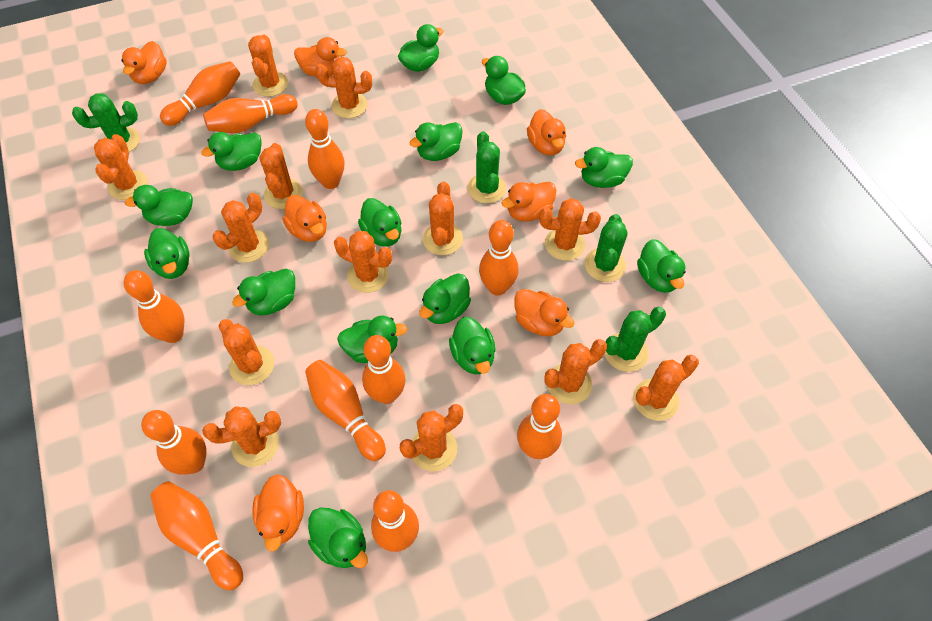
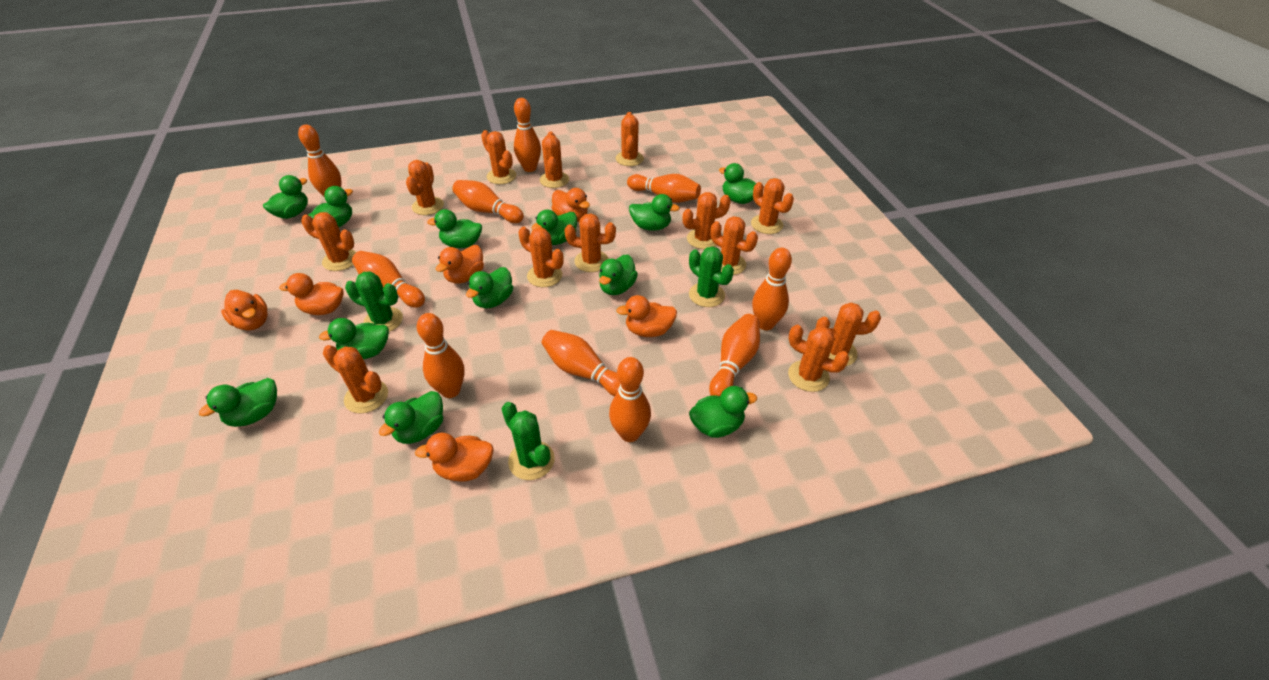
green cactus: [72,93,140,152] [468,131,506,203] [585,214,627,282] [605,307,666,372] = 4 -> [345,271,403,332] [502,402,555,480] [689,246,734,307] = 3
green duck: [125,185,193,226] [144,228,190,279] [201,132,261,171] [232,268,295,316] [308,508,368,568] [337,316,407,363] [358,198,402,247] [398,24,444,72] [410,122,463,161] [419,273,471,324] [449,317,496,374] [482,56,526,105] [575,147,633,188] [637,239,686,293] = 14 -> [199,378,277,427] [263,175,308,219] [308,186,353,227] [319,318,389,359] [379,391,443,444] [427,209,482,248] [466,267,513,309] [532,209,577,245] [599,255,638,295] [629,194,680,231] [689,386,757,438] [719,163,756,204] = 12
orange bowling pin: [124,270,184,343] [141,410,207,475] [150,481,243,591] [160,61,240,126] [203,94,297,133] [305,109,344,189] [305,360,386,461] [362,335,406,404] [371,490,419,552] [479,220,518,296] [517,394,562,459] = 11 -> [298,125,341,198] [352,251,425,308] [417,313,465,398] [452,180,524,223] [514,98,541,172] [542,330,620,396] [609,357,651,442] [627,174,701,203] [709,314,760,396] [752,248,792,330] = 10
orange duck: [121,41,167,84] [252,474,304,552] [282,195,327,242] [294,37,347,77] [502,182,556,221] [514,289,574,336] [527,109,566,155] = 7 -> [221,290,268,331] [279,273,344,315] [415,433,494,482] [436,245,484,284] [552,188,590,222] [616,295,677,337] = 6

